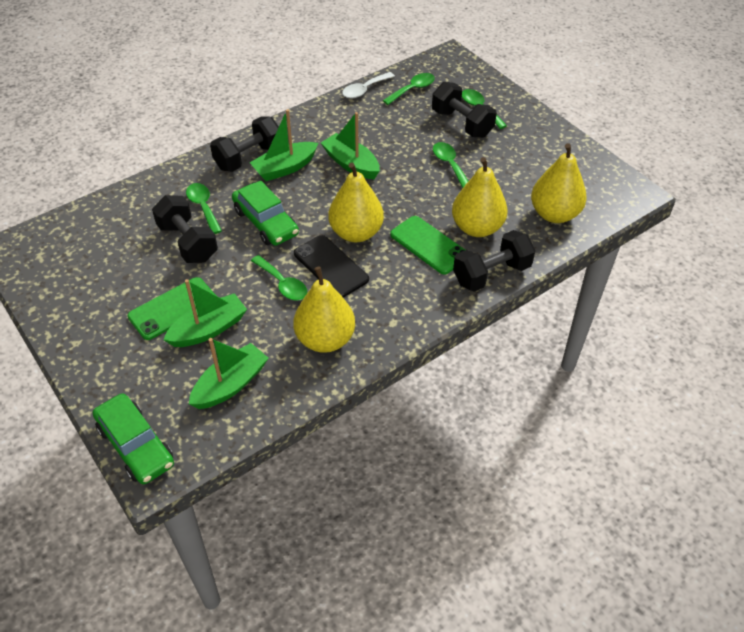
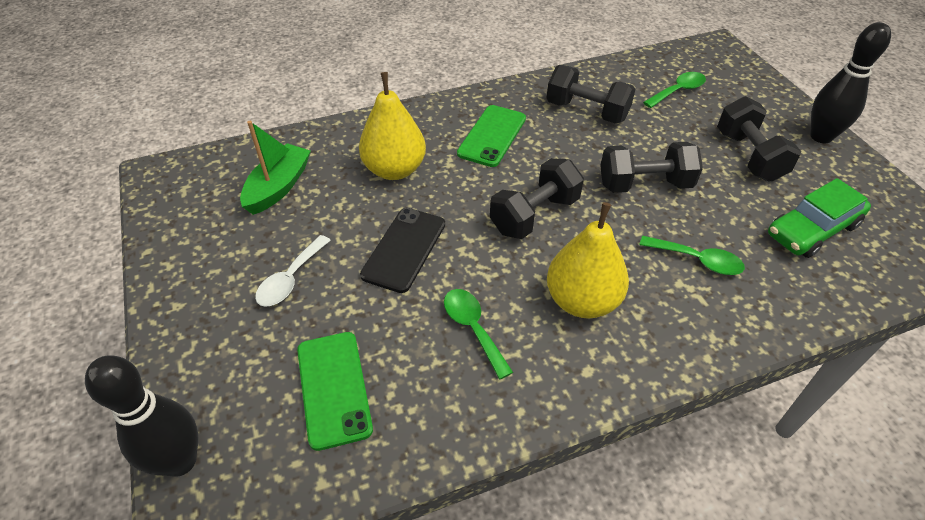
black bowling pin: none = 0 -> [85,355,198,477] [810,22,891,144] = 2
green boat: [163,279,247,347] [189,338,268,409] [250,109,318,181] [321,112,380,179] = 4 -> [240,121,311,215] = 1
green car: [93,393,174,484] [232,181,299,246] = 2 -> [768,178,871,258] = 1
green spoon: [186,183,222,234] [251,255,307,301] [383,73,435,105] [433,142,468,188] [462,89,507,129] = 5 -> [444,289,513,379] [639,236,745,275] [643,72,706,108] = 3
yellow pear: [293,266,355,353] [329,163,384,242] [452,157,507,237] [531,143,587,223] = 4 -> [359,72,426,180] [547,202,629,318] = 2

